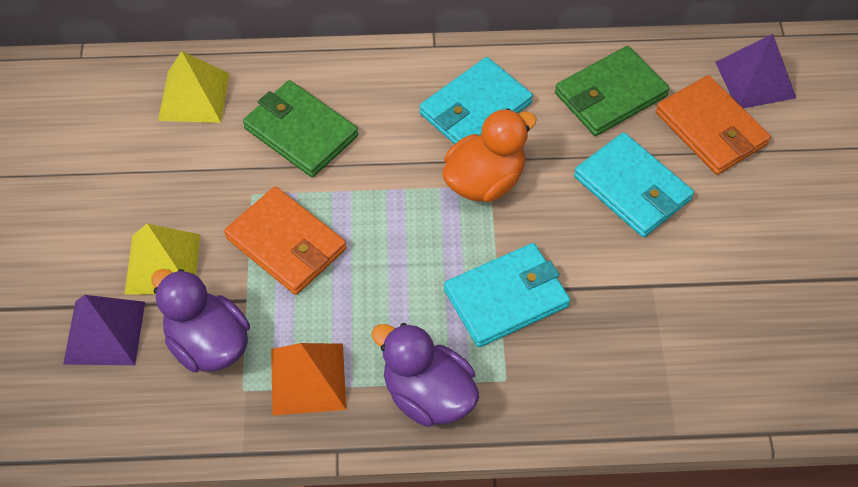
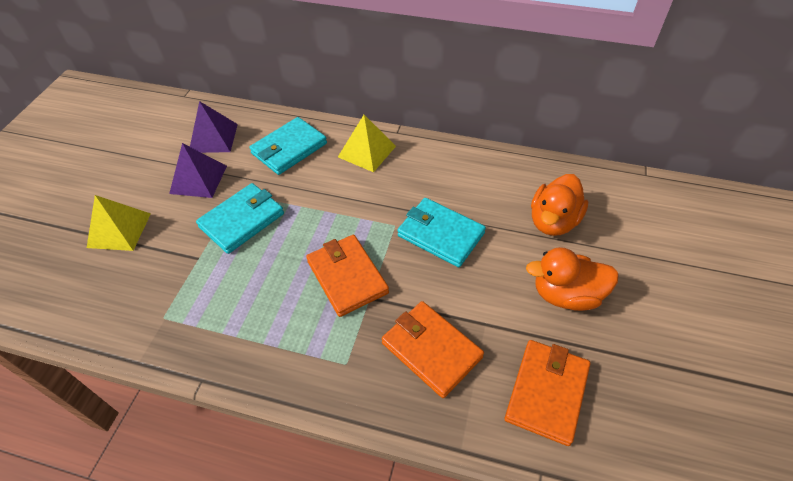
green wallet: [243,80,358,177] [555,46,670,136] = 2 -> none = 0
orange duck: [442,108,537,202] = 1 -> [526,247,619,311] [531,174,588,236] = 2
orange pyramid: [271,343,346,416] = 1 -> none = 0
orange wallet: [224,186,346,295] [656,75,771,175] = 2 -> [306,235,389,317] [382,301,484,398] [505,340,590,446] = 3
purple duck: [152,269,250,372] [371,323,479,427] = 2 -> none = 0

